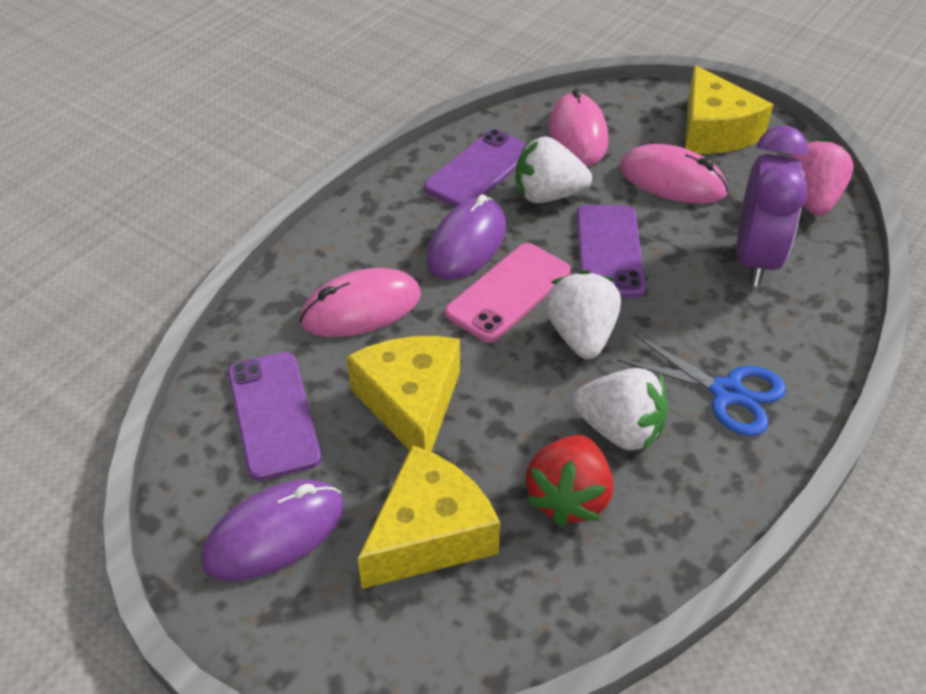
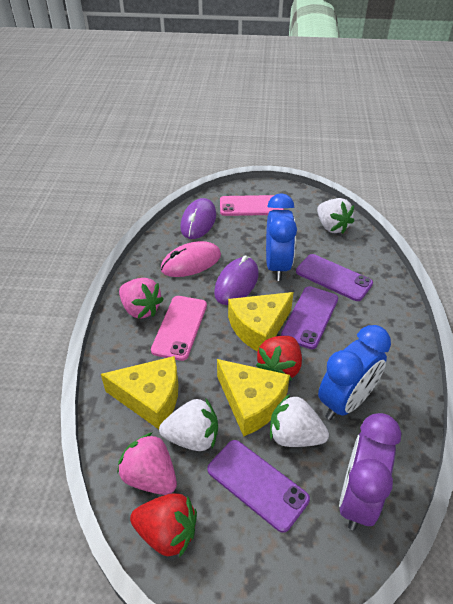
blue clock: none = 0 -> [266,193,297,281] [318,325,391,420] = 2
blue scissors: [617,334,786,436] = 1 -> none = 0
pink mouse: [299,268,421,337] [549,88,608,166] [619,144,728,204] = 3 -> [161,241,221,277] = 1
pink phone: [445,243,571,342] = 1 -> [151,296,207,361] [220,195,284,216] = 2
pink strawberry: [789,138,854,216] = 1 -> [117,432,177,495] [119,278,164,319] = 2
red strawberry: [526,435,613,527] = 1 -> [130,493,197,558] [256,336,302,380] = 2

